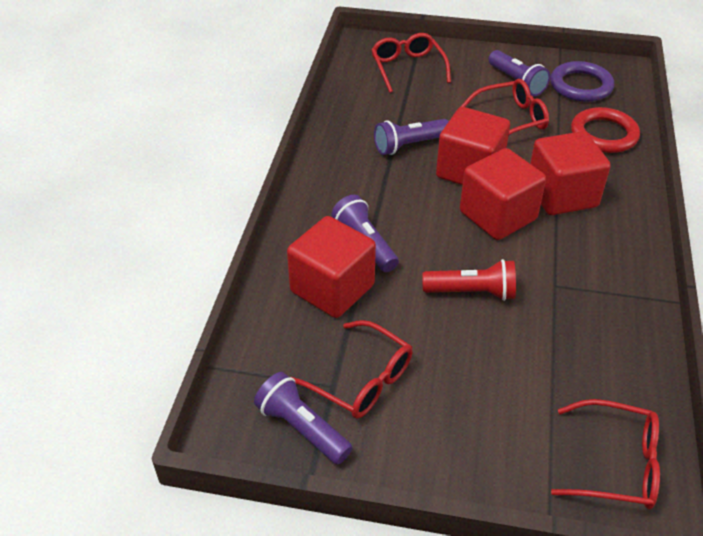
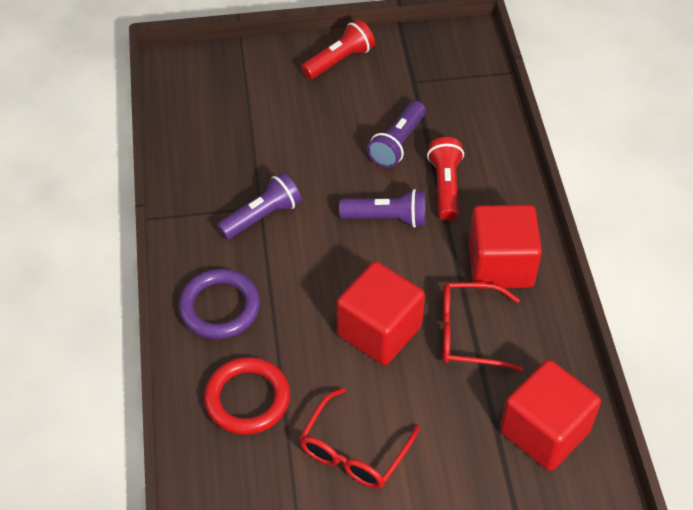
purple flashlight: [254,372,352,464] [332,195,399,272] [374,119,449,155] [488,50,551,96] = 4 -> [217,172,302,240] [339,189,426,228] [367,101,426,168] = 3
red cube: [287,216,376,318] [436,107,510,185] [460,148,546,240] [530,131,611,215] = 4 -> [336,261,425,365] [468,205,542,289] [500,360,601,471] = 3
red flashlight: [422,259,516,301] = 1 -> [301,19,375,79] [427,137,464,221] = 2
red glasses: [291,320,413,419] [371,33,451,93] [460,79,549,135] [551,399,660,509] = 4 -> [299,388,420,489] [442,282,523,372] = 2

